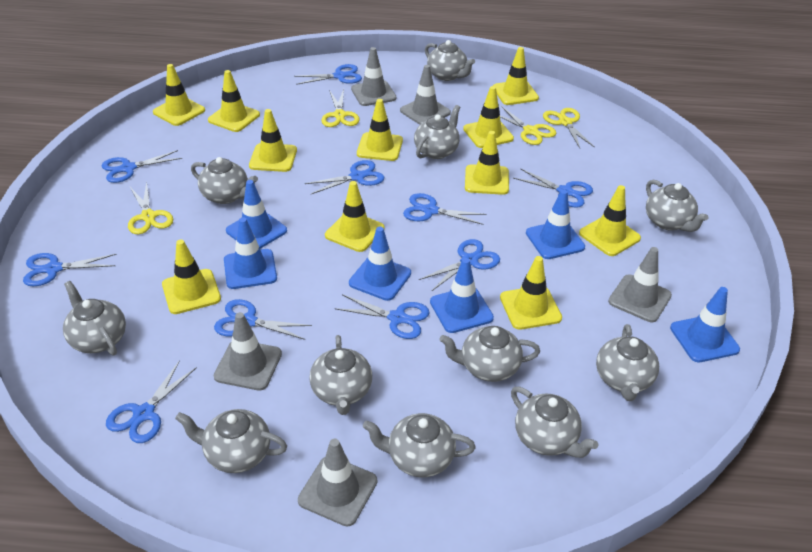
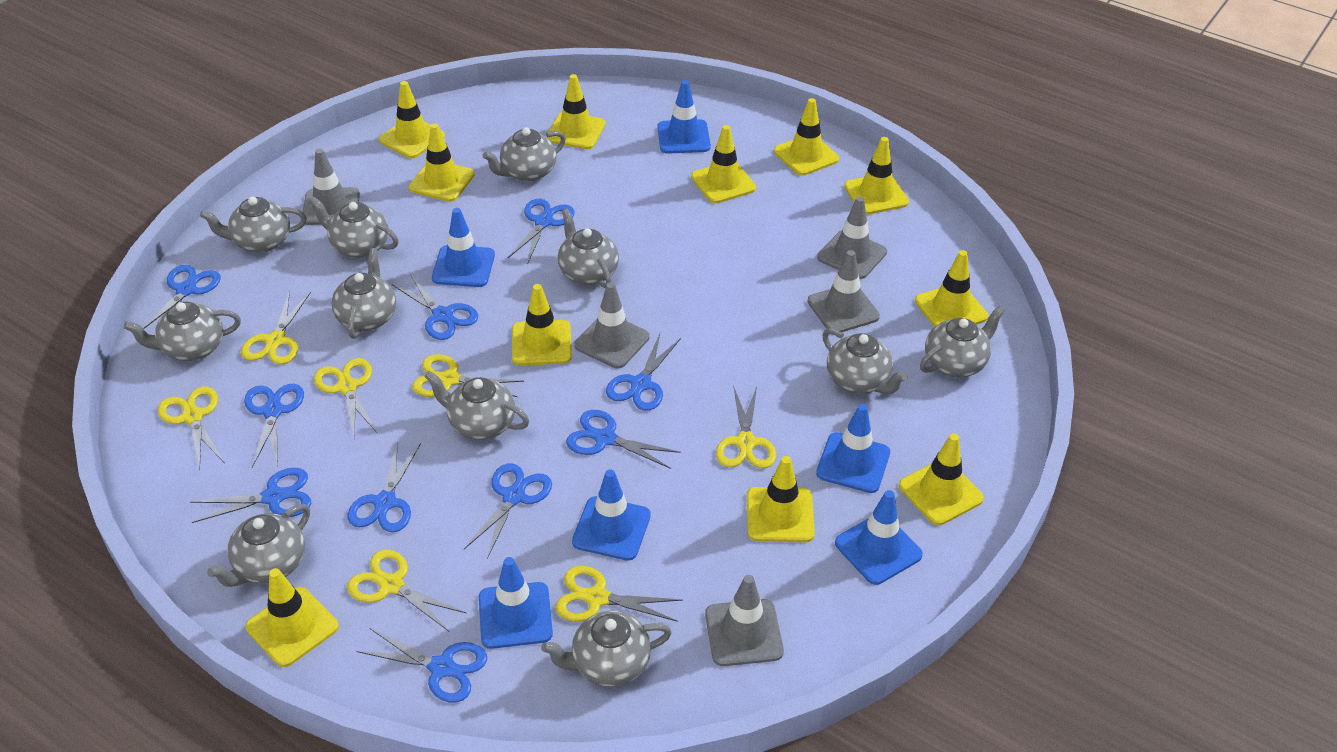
yellow scissors: [128,182,173,234] [321,89,360,127] [500,106,556,145] [543,108,595,148] = 4 -> [158,386,224,471] [241,290,311,365] [314,358,378,437] [347,549,466,631] [412,354,524,397] [555,566,683,622] [716,387,776,468] = 7

